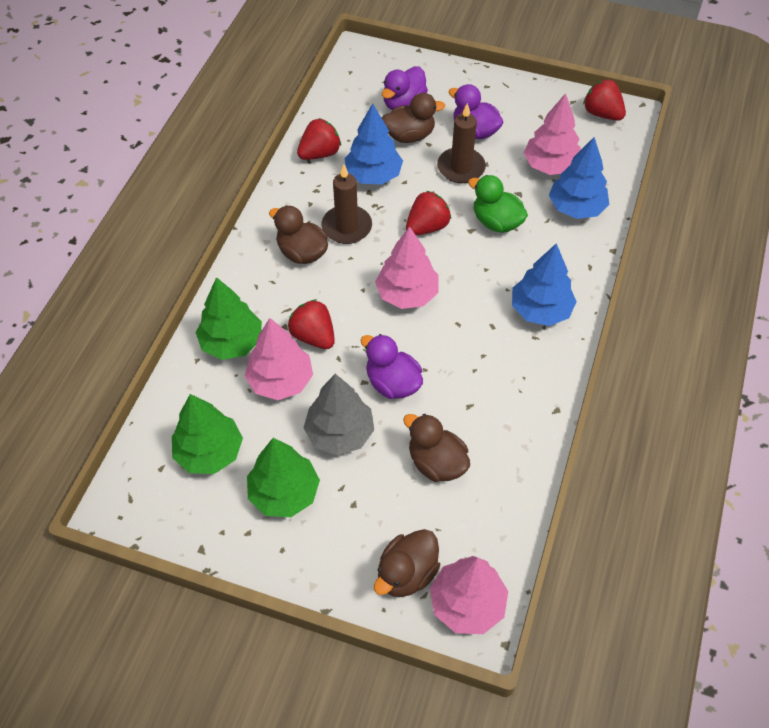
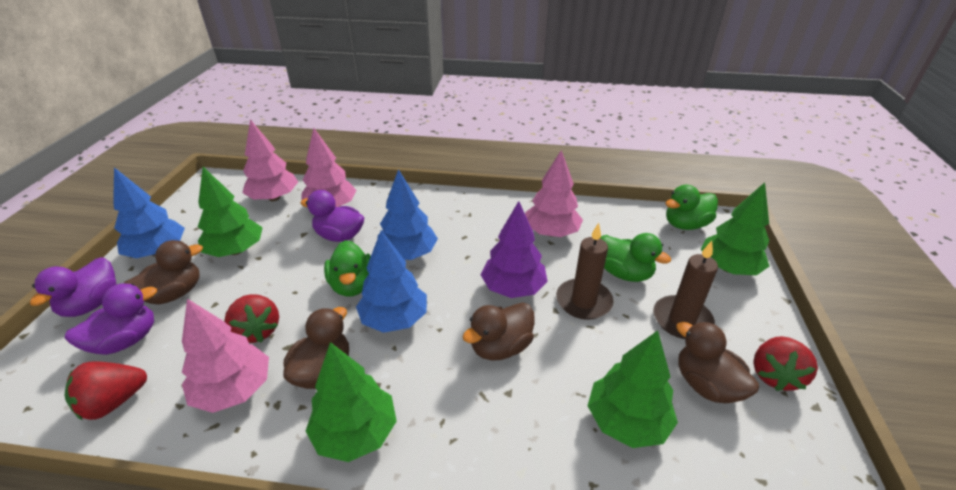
green duck: [468,175,528,233] = 1 -> [324,240,371,297] [600,233,671,282] [665,185,718,230] = 3
green tree: [172,394,243,474] [196,277,262,360] [247,438,320,517] = 3 -> [198,167,263,257] [306,342,397,462] [588,330,678,448] [701,182,769,275] = 4
grey tree: [303,374,374,455] = 1 -> none = 0
purple tree: none = 0 -> [481,201,548,298] = 1
red strawberry: [288,299,335,349] [297,118,341,160] [406,191,451,235] [583,79,626,121] = 4 -> [65,361,147,420] [224,294,279,343] [753,336,818,391] = 3

